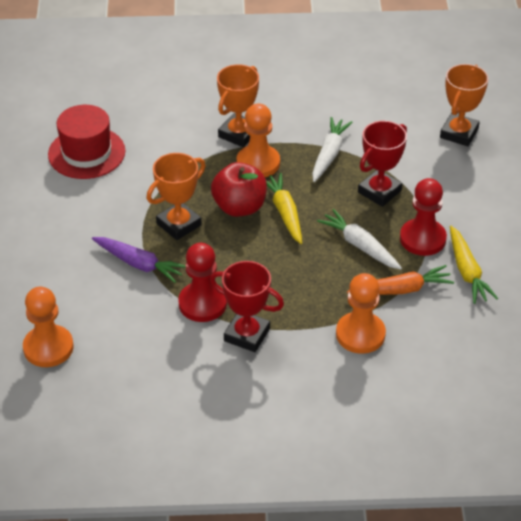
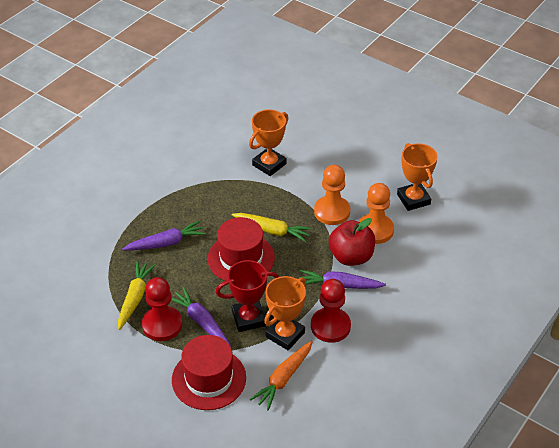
orange pawn: [23,287,74,367] [237,103,280,177] [336,273,386,354] = 3 -> [314,165,350,225] [358,183,394,244] = 2
purple carrot: [92,237,186,283] = 1 -> [122,221,206,250] [171,287,231,347] [299,270,386,289] = 3
red hat: [48,105,126,179] = 1 -> [172,335,246,410] [208,217,275,281] = 2
red trophy: [210,261,284,352] [358,121,407,207] = 2 -> [216,260,279,332] = 1
white carrot: [312,117,353,182] [317,209,402,270] = 2 -> none = 0

